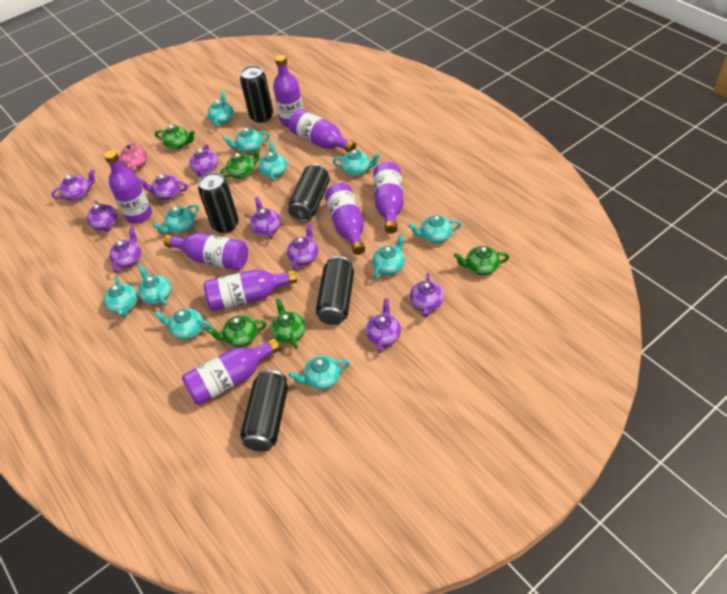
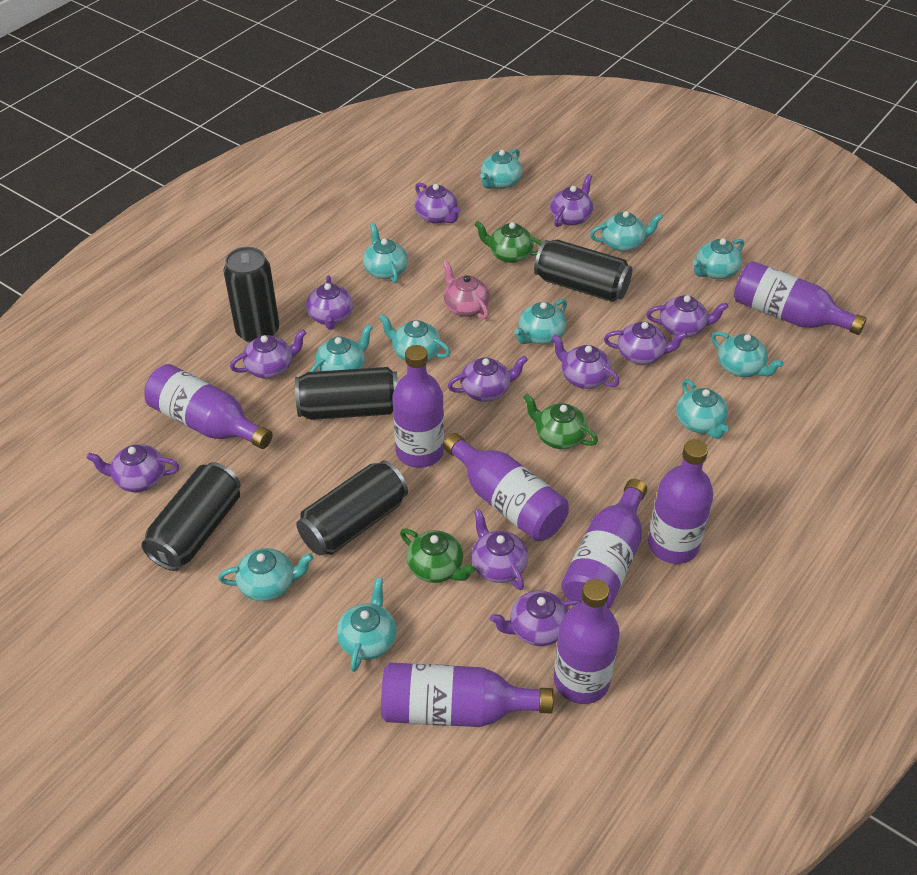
green teapot: [155,125,195,150] [207,315,267,347] [220,147,260,179] [271,298,306,349] [454,246,509,276] = 5 -> [400,529,475,583] [474,221,542,263] [523,394,598,449] = 3
purple teapot: [51,169,95,201] [87,200,118,232] [109,227,141,273] [139,174,188,200] [190,144,218,177] [250,197,281,239] [287,223,319,270] [366,298,401,353] [410,273,444,317] = 9 -> [87,444,179,492] [230,329,306,378] [306,275,353,330] [415,182,461,224] [448,356,528,402] [471,509,528,590] [490,590,582,646] [550,174,593,227] [551,334,620,389] [604,322,687,365] [646,295,728,337] = 11

